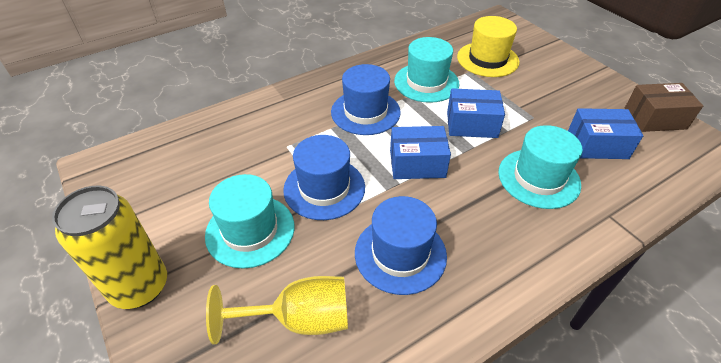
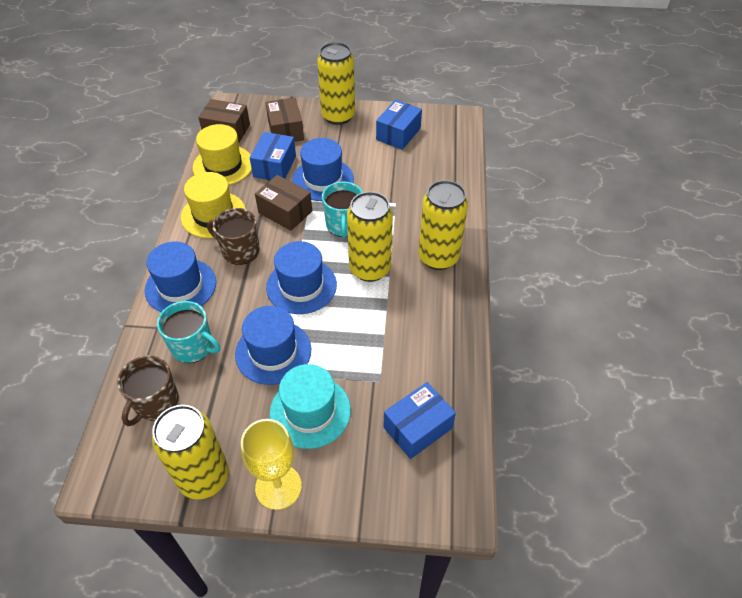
blue hat: [283,135,365,220] [331,64,401,135] [355,196,447,295] = 3 -> [145,241,216,312] [235,306,311,385] [266,241,337,314] [292,138,354,201] = 4
brown box: [625,83,703,132] = 1 -> [198,99,250,143] [255,175,312,231] [265,97,304,142] = 3
brown mug: none = 0 -> [117,355,179,426] [207,208,260,265] = 2
turquoise hat: [205,174,295,269] [394,37,459,103] [498,125,583,209] = 3 -> [270,364,351,449] = 1
turquoise mug: none = 0 -> [157,301,220,363] [322,182,363,239] = 2
yellow can: [52,185,167,309] = 1 -> [152,405,229,500] [317,42,355,125] [347,192,393,282] [418,180,468,270] = 4
yellow hat: [457,16,519,77] = 1 -> [181,172,246,238] [193,124,252,185] = 2

